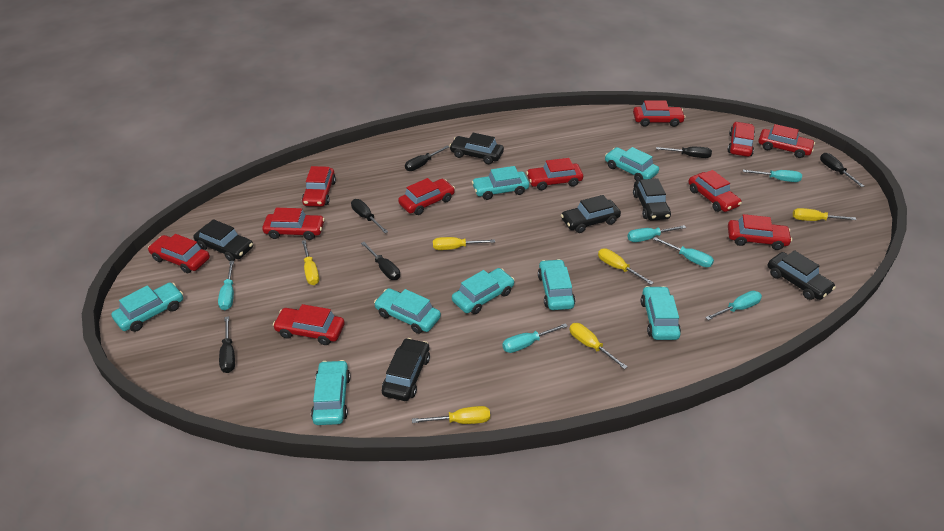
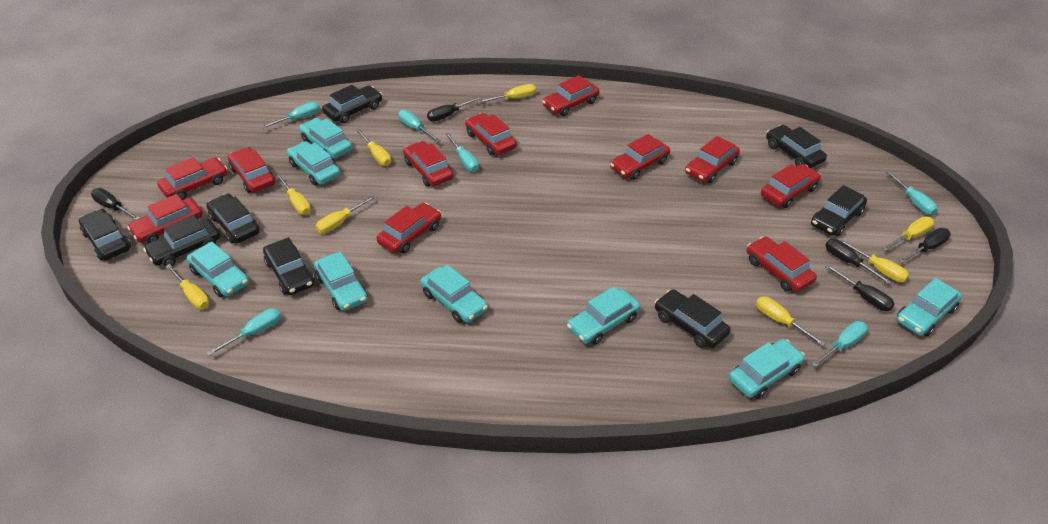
black car: [193,219,253,261] [382,338,430,401] [449,133,504,164] [561,195,621,233] [633,178,671,221] [768,250,836,300] = 6 -> [79,209,131,260] [143,215,220,266] [206,193,260,243] [263,237,315,295] [322,85,382,123] [655,289,731,348] [766,125,827,168] [811,185,867,236] = 8
black screwdriver: [219,316,235,373] [351,199,388,233] [361,242,400,280] [405,145,449,171] [656,147,712,158] [820,153,864,187] = 6 -> [91,188,139,220] [427,96,482,122] [825,239,892,284] [825,264,894,311] [899,228,951,263] = 5
yellow screwdriver: [302,240,319,285] [412,406,490,424] [433,237,495,250] [569,323,628,369] [598,248,654,285] [793,208,856,221] = 6 -> [165,264,209,309] [276,174,311,215] [315,195,376,233] [356,129,391,166] [479,84,536,103] [756,296,826,346] [841,240,909,282] [883,216,934,251] = 8

